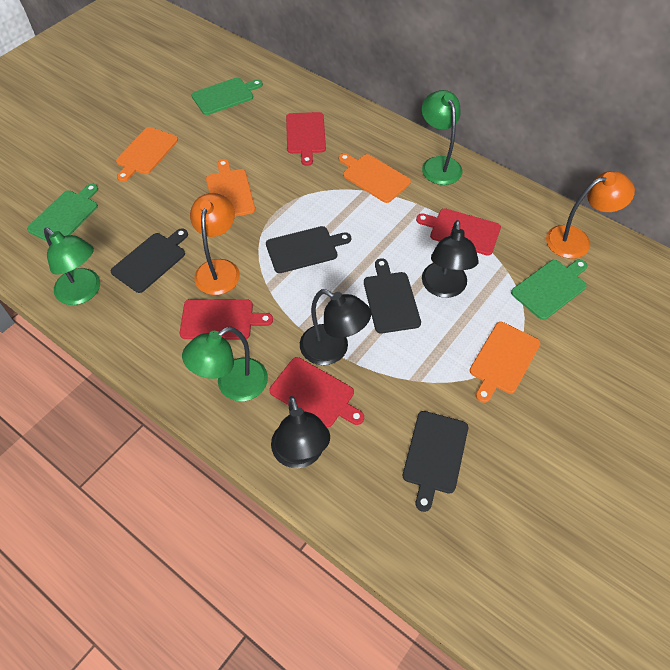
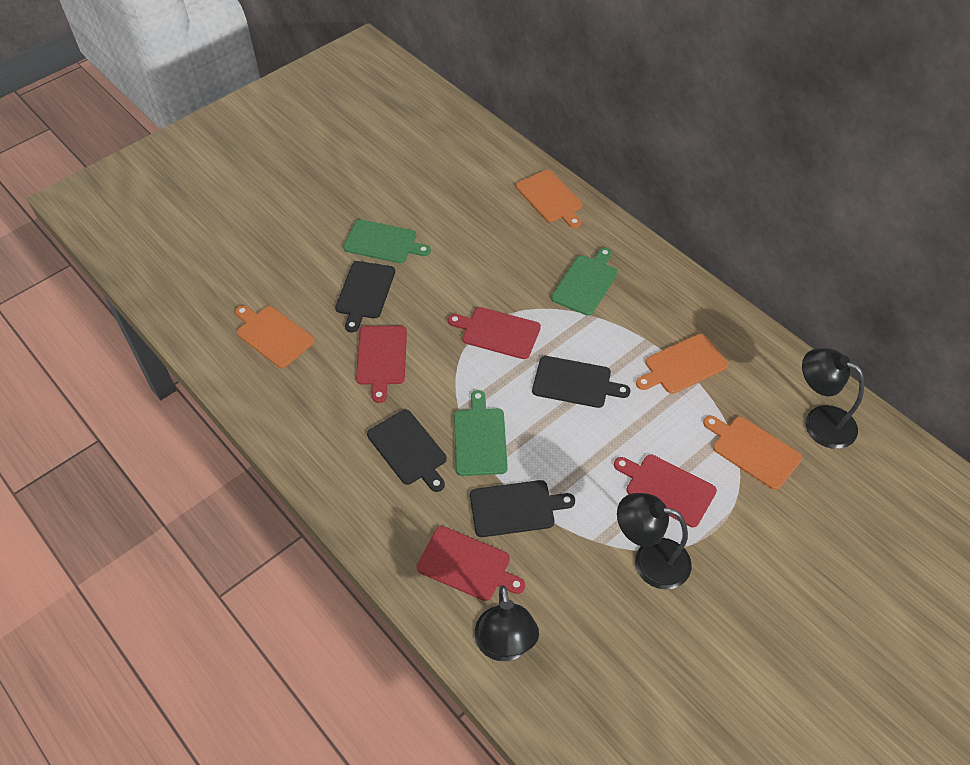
green lamp: [44,228,100,305] [182,326,268,401] [422,90,463,185] = 3 -> none = 0
orange lamp: [190,193,240,295] [546,171,635,259] = 2 -> none = 0

